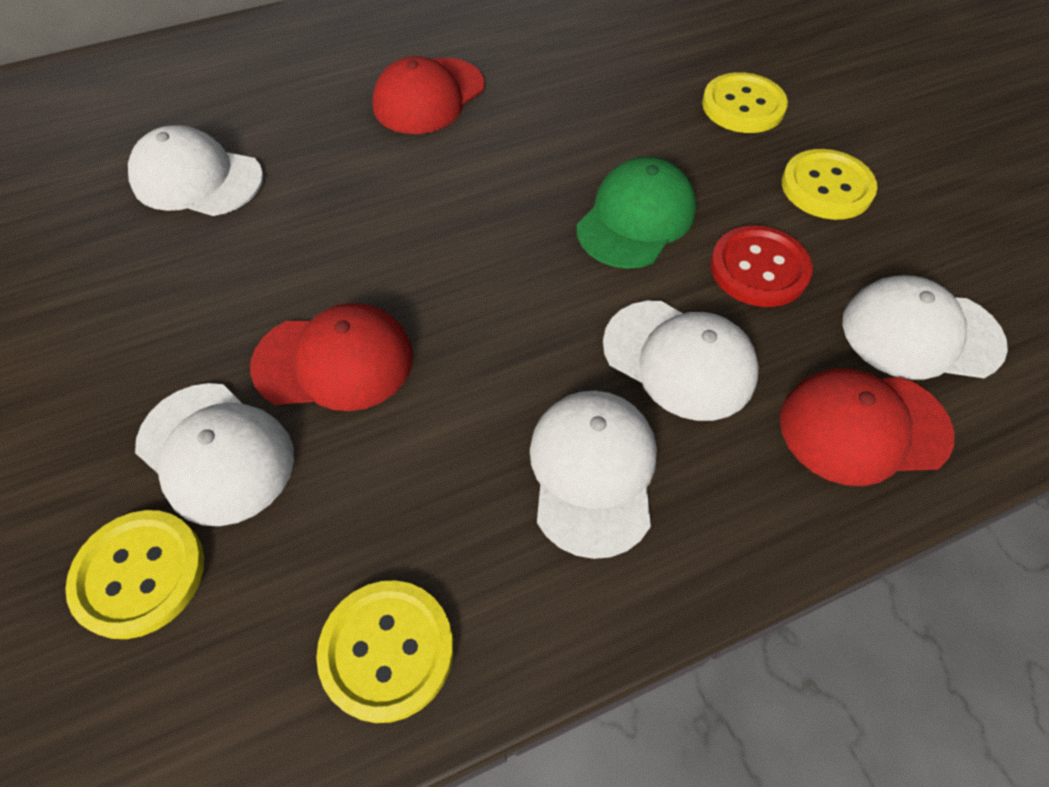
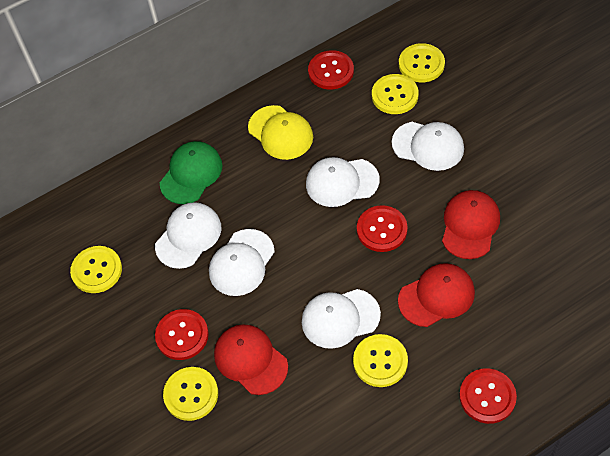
red button: [710,225,813,307] = 1 -> [155,309,209,360] [308,50,354,90] [357,205,408,252] [459,368,517,424] = 4
yellow button: [65,510,204,639] [316,580,454,723] [702,72,788,133] [782,149,877,220] = 4 -> [70,246,122,293] [163,367,218,421] [353,334,408,387] [372,74,419,114] [399,43,445,82] = 5
yellow cap: none = 0 -> [248,105,313,160] = 1

